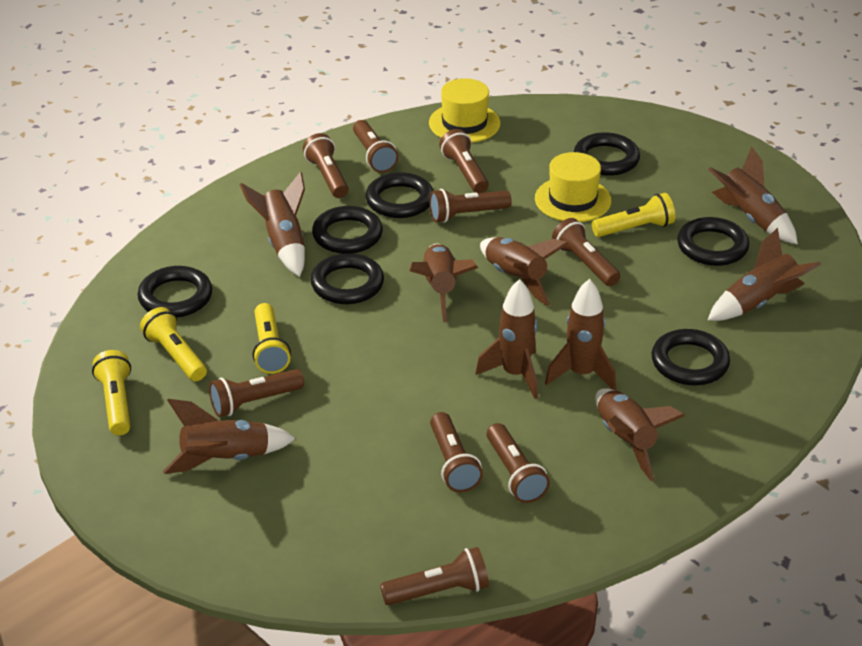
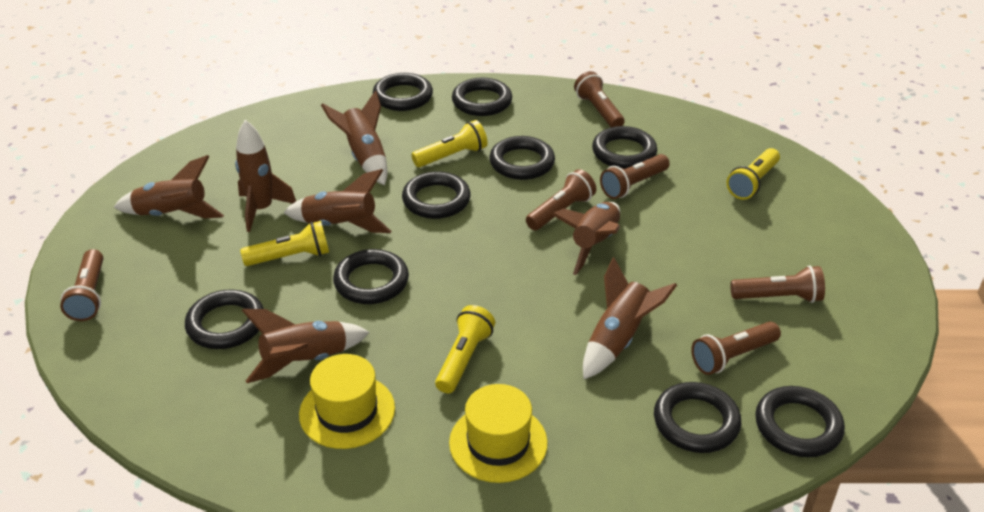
black ring: [138,266,212,318] [310,253,384,304] [312,206,383,254] [366,172,433,218] [574,132,640,176] [652,329,730,385] [677,217,749,266] = 7 -> [185,290,264,349] [333,249,409,304] [373,73,433,111] [402,171,471,219] [452,77,512,116] [489,136,555,180] [592,126,657,169] [654,382,741,453] [755,386,845,457] = 9
brown flashlight: [209,369,304,417] [303,133,349,198] [353,120,398,173] [380,547,489,605] [429,189,512,223] [430,412,483,493] [439,129,489,193] [487,423,550,503] [552,218,620,286] = 9 -> [60,249,103,321] [526,169,596,230] [574,71,624,127] [600,154,670,199] [691,322,781,375] [730,265,825,303] = 6
brown rocket: [163,399,296,474] [240,171,305,277] [409,243,478,322] [475,279,538,399] [480,237,569,306] [545,279,616,390] [595,388,685,481] [708,146,798,244] [708,228,821,321] = 9 -> [114,155,224,218] [235,120,296,232] [242,309,369,383] [283,169,391,233] [321,90,387,185] [552,202,620,275] [583,257,677,379] = 7

